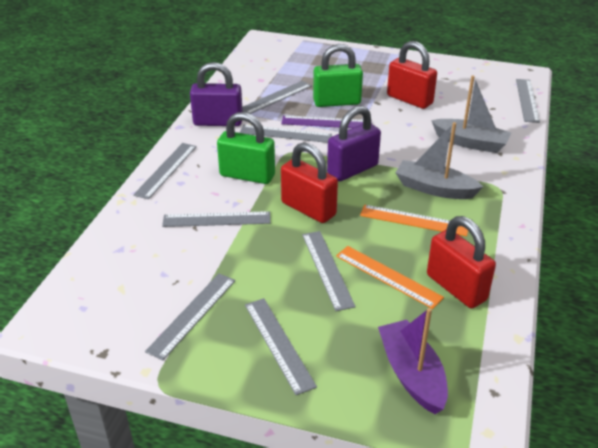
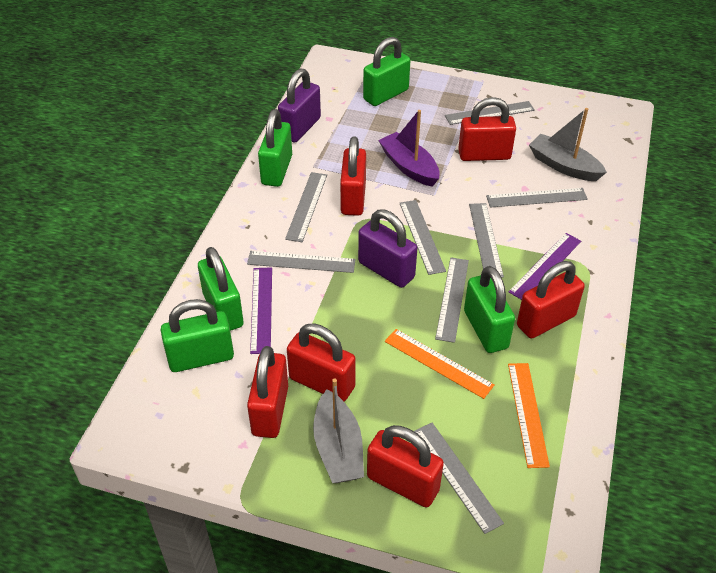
green padlock: [217,112,275,184] [313,44,363,107] = 2 -> [161,299,234,372] [198,247,244,331] [258,109,292,187] [363,37,410,106] [464,266,515,353] = 5
purple ruler: [281,116,372,128] = 1 -> [250,267,272,354] [508,233,581,300] = 2
red padlock: [281,142,338,223] [387,41,437,109] [427,216,496,308] = 3 -> [247,346,288,438] [287,323,356,402] [340,136,366,216] [367,425,444,507] [458,97,516,161] [517,261,585,339] = 6

